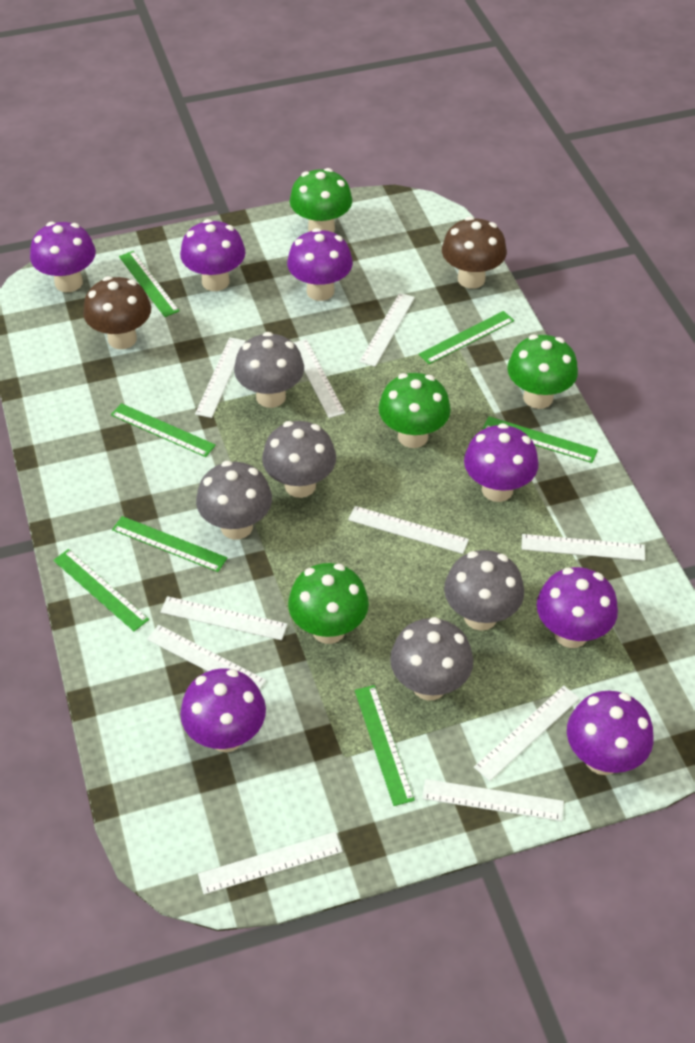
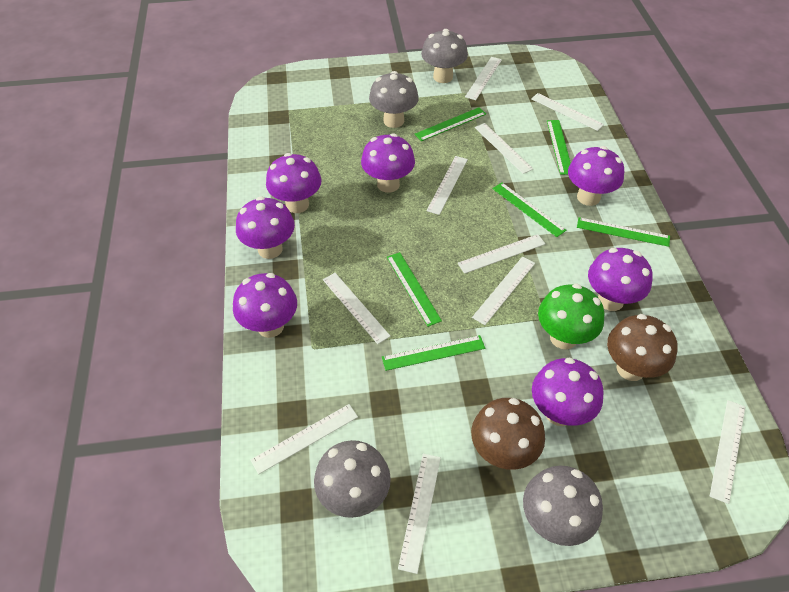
green mushroom: [288,563,369,644] [290,168,352,233] [379,373,451,448] [507,334,578,409] = 4 -> [538,284,604,349] = 1
green ruler: [53,549,149,631] [111,403,216,457] [112,516,227,572] [119,251,180,317] [355,685,415,806] [419,311,514,364] [483,416,598,463] = 7 -> [382,335,485,371] [387,252,442,327] [415,108,486,141] [492,182,566,237] [547,120,571,175] [577,217,670,247] = 6
grey mushroom: [196,461,272,540] [234,332,304,408] [262,421,336,498] [390,617,473,700] [444,550,524,631] = 5 -> [314,440,391,518] [369,71,419,128] [421,29,468,83] [523,465,603,546] = 4

